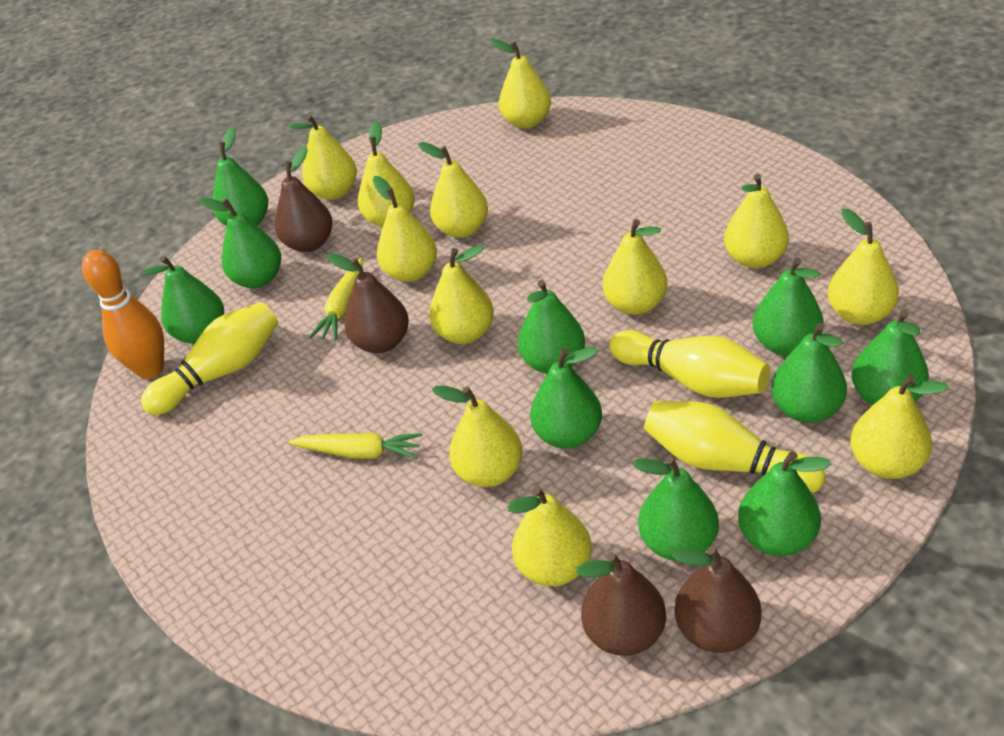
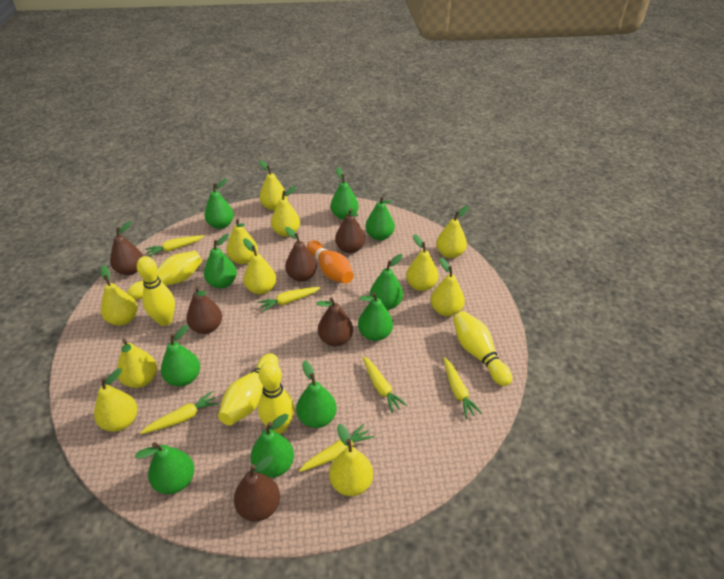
brown pear: [275,147,333,252] [327,253,409,353] [576,552,666,656] [672,546,762,653] = 4 -> [110,221,143,275] [186,286,222,334] [234,455,280,522] [285,227,317,282] [316,297,353,346] [335,208,365,253] = 6
yellow bowling pin: [141,302,278,415] [609,330,770,398] [644,401,825,493] = 3 -> [127,251,202,300] [137,256,175,326] [218,353,278,425] [258,361,294,434] [453,311,512,386] = 5
yellow carrot: [289,433,423,459] [309,258,363,340] = 2 -> [140,391,219,434] [145,235,204,257] [258,287,321,312] [299,424,374,472] [363,356,407,413] [444,357,482,418] = 6
yellow pear: [289,114,357,200] [358,121,415,227] [373,176,437,282] [418,142,488,238] [429,245,494,344] [432,386,523,487] [490,39,551,129] [508,486,592,586] [603,219,668,315] [724,174,789,268] [828,209,899,325] [850,374,949,479] = 12 -> [94,368,138,432] [101,265,137,326] [117,339,157,388] [226,219,258,264] [243,239,276,295] [259,160,287,211] [271,186,300,237] [329,424,373,496] [406,234,439,291] [431,258,465,316] [436,206,469,258] = 11

